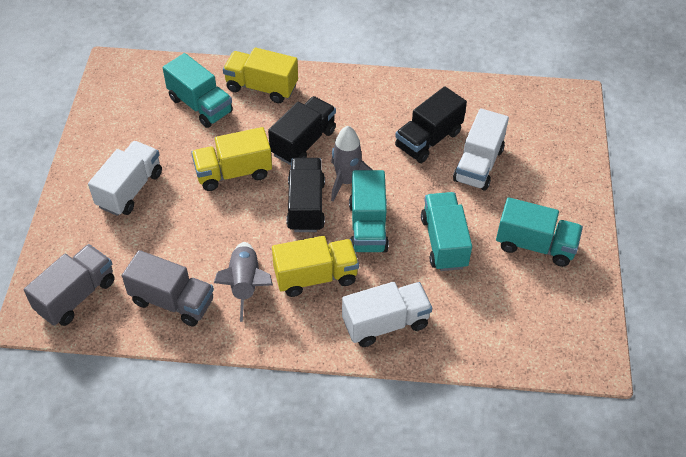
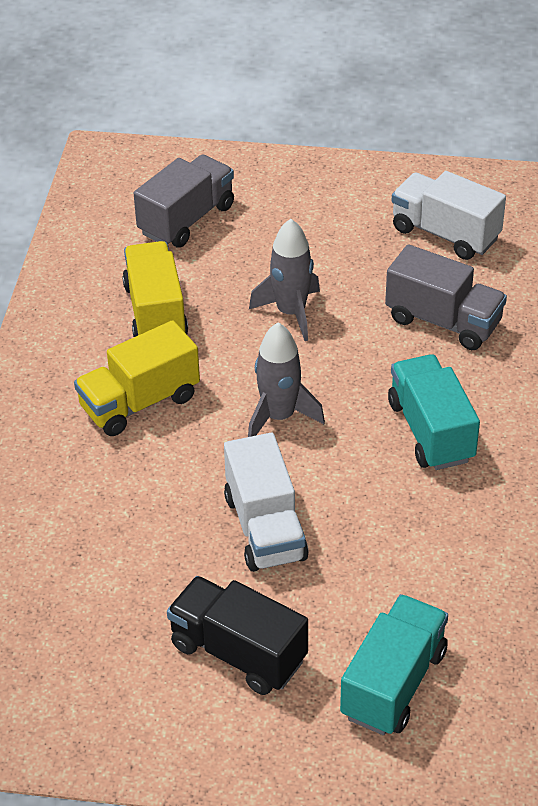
black truck: [268,96,336,165] [287,158,325,232] [395,86,467,163] = 3 -> [167,576,308,695] = 1
turquoise truck: [163,53,233,128] [349,170,389,253] [421,192,472,271] [496,197,583,267] = 4 -> [340,594,448,735] [388,354,480,470] = 2
white truck: [88,141,162,216] [342,282,432,347] [453,108,509,191] = 3 -> [224,433,308,572] [392,171,506,260] = 2
yellow truck: [191,127,272,191] [223,47,298,103] [272,236,359,297] = 3 -> [74,320,200,436] [122,241,188,337] = 2

